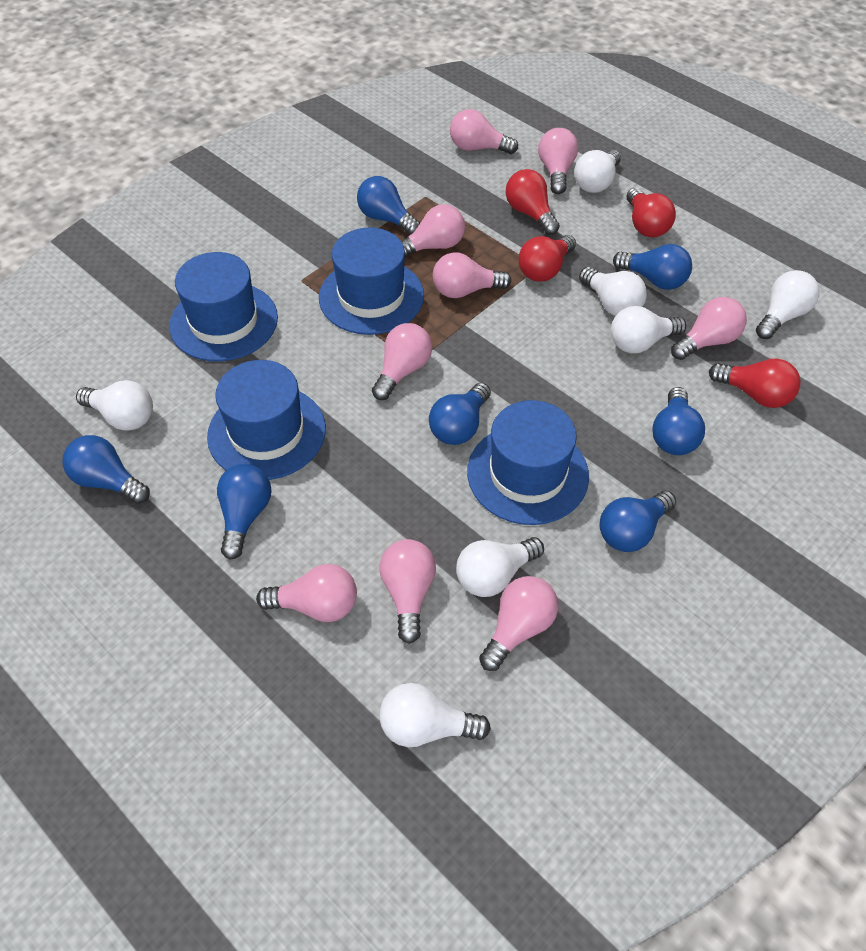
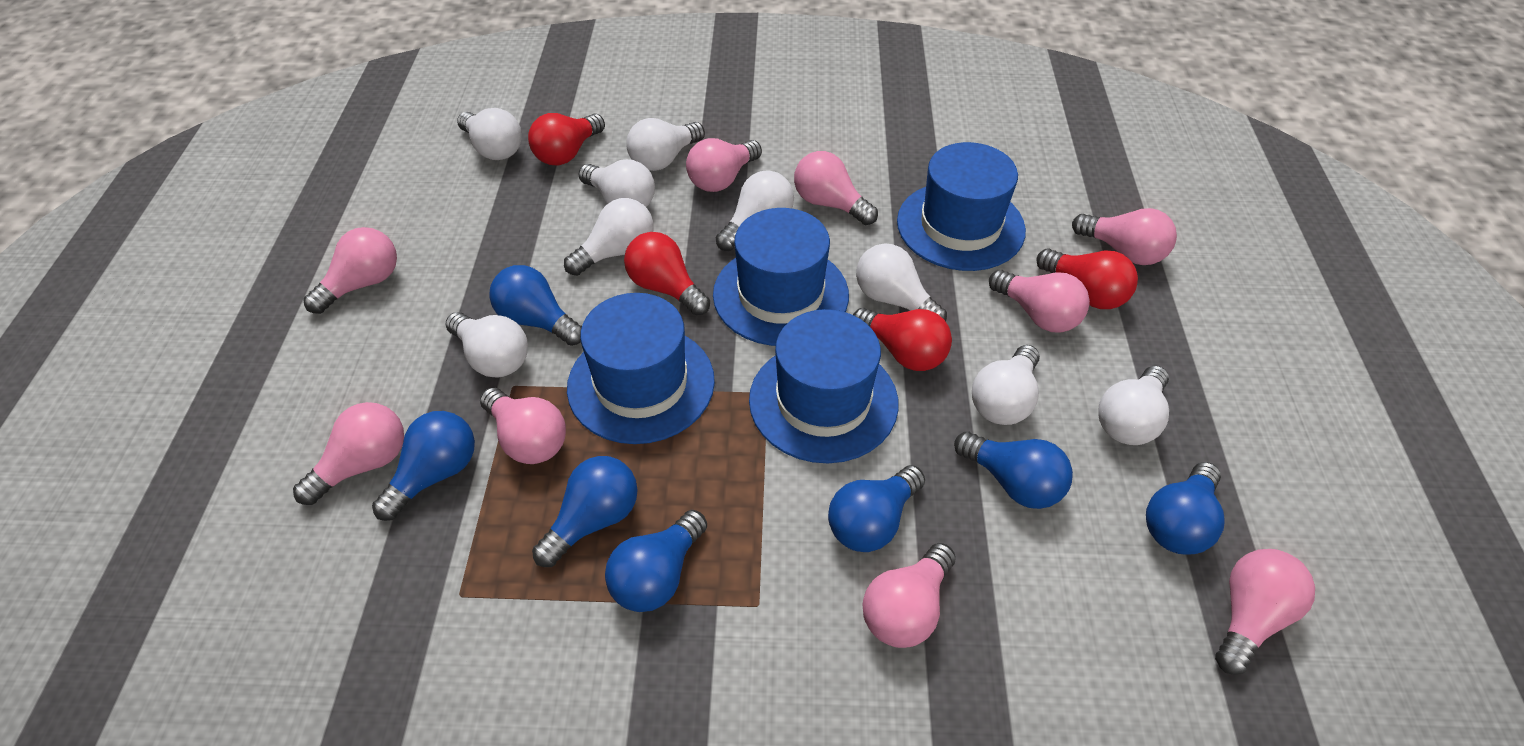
white light bulb: [76,380,153,431] [379,683,491,747] [456,537,544,597] [574,150,621,193] [579,267,647,316] [611,306,686,353] [756,270,820,339] = 7 -> [445,312,528,377] [457,108,522,160] [564,198,654,276] [578,159,655,207] [627,118,705,171] [716,170,794,251] [856,243,947,321] [972,345,1040,425] [1098,366,1169,445] = 9

